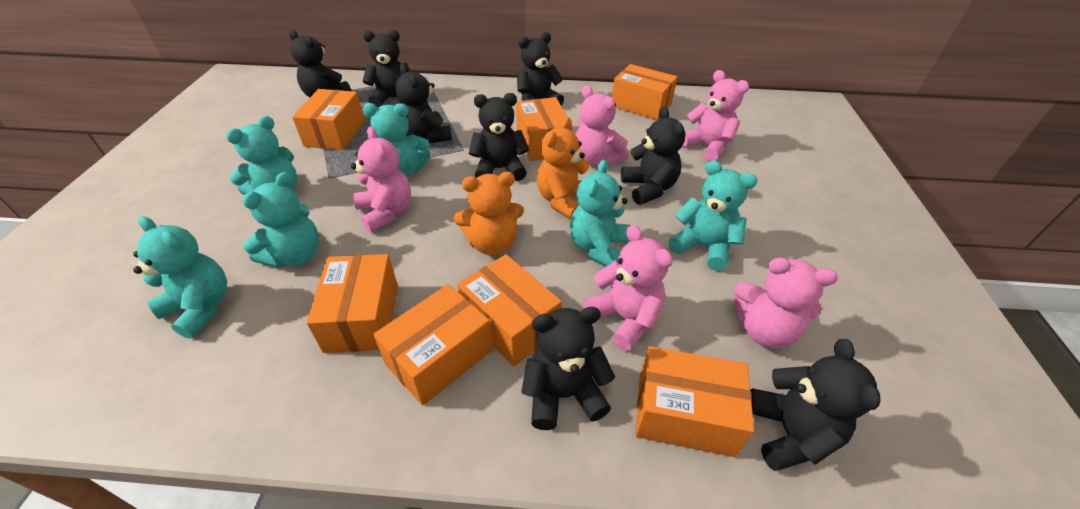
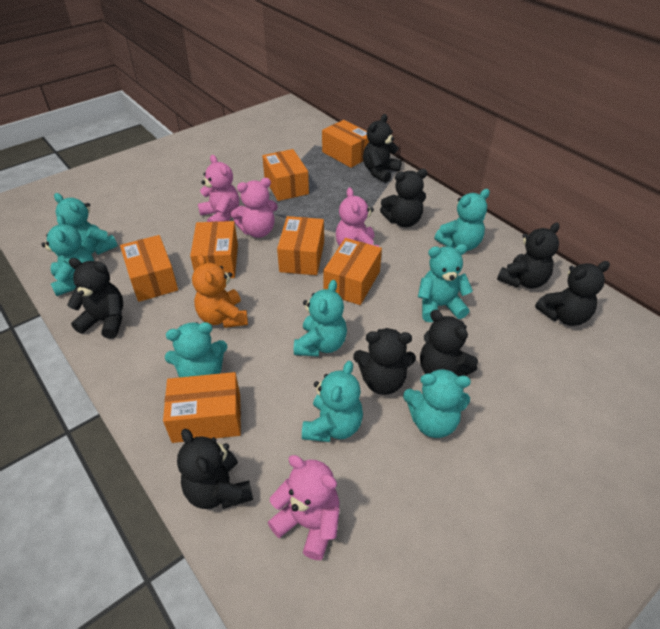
orange teddy bear: [454,172,524,256] [537,117,589,219] = 2 -> [192,254,248,328] = 1
pink teddy bear: [351,127,411,232] [575,86,628,165] [584,225,673,351] [682,70,749,161] [734,257,838,349] = 5 -> [198,155,239,222] [231,178,278,238] [267,455,340,560] [336,187,379,247] = 4
turquoise teddy bear: [133,216,227,339] [226,116,297,195] [243,172,319,268] [363,103,430,177] [570,160,631,266] [669,161,758,271] = 6 -> [41,215,94,296] [54,193,118,255] [165,322,228,377] [294,280,347,357] [302,361,363,442] [403,368,471,438] [418,244,473,322] [434,189,490,251] = 8

